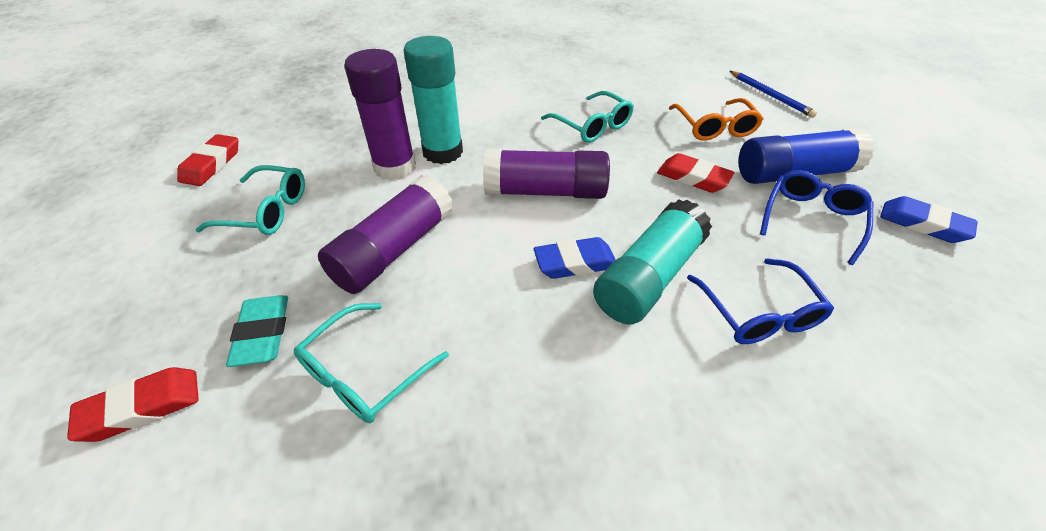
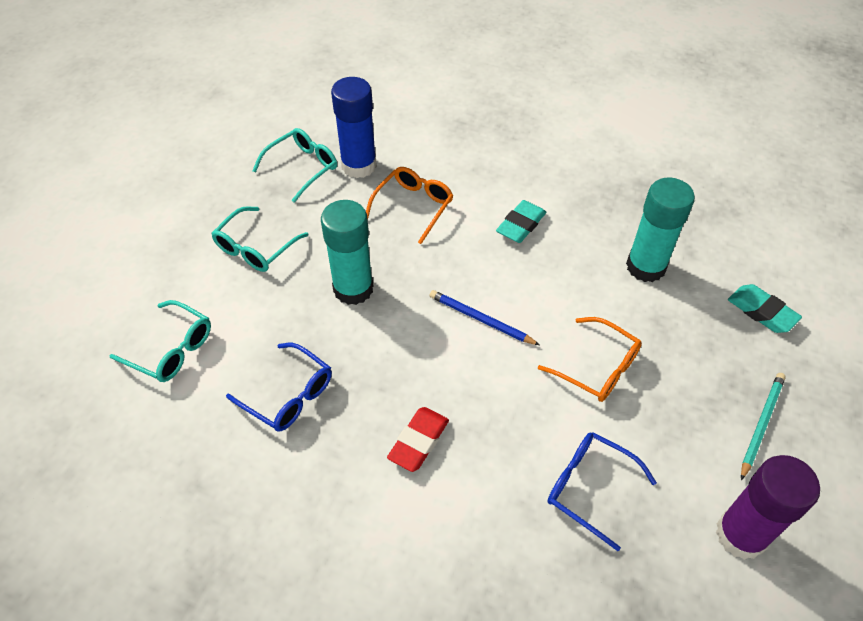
blue eraser: [534,237,616,279] [880,196,978,243] = 2 -> none = 0
orange glasses: [669,98,763,141] = 1 -> [366,167,453,244] [538,317,642,402] = 2
purple glue stick: [318,175,454,294] [344,49,416,181] [483,149,610,199] = 3 -> [716,455,820,560] = 1
red eraser: [67,367,199,442] [177,134,238,186] [657,153,734,193] = 3 -> [387,407,449,472] = 1
turquoise eraser: [226,295,288,367] = 1 -> [496,200,546,243] [728,284,802,333] = 2
turquoise pencil: none = 0 -> [741,373,786,480] = 1

